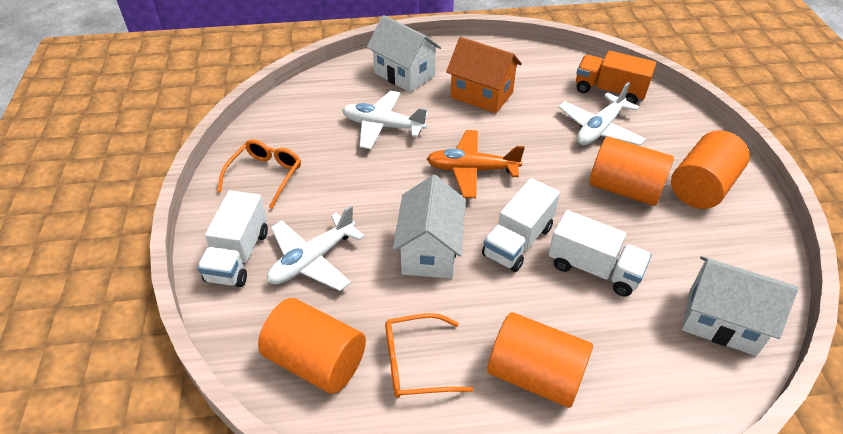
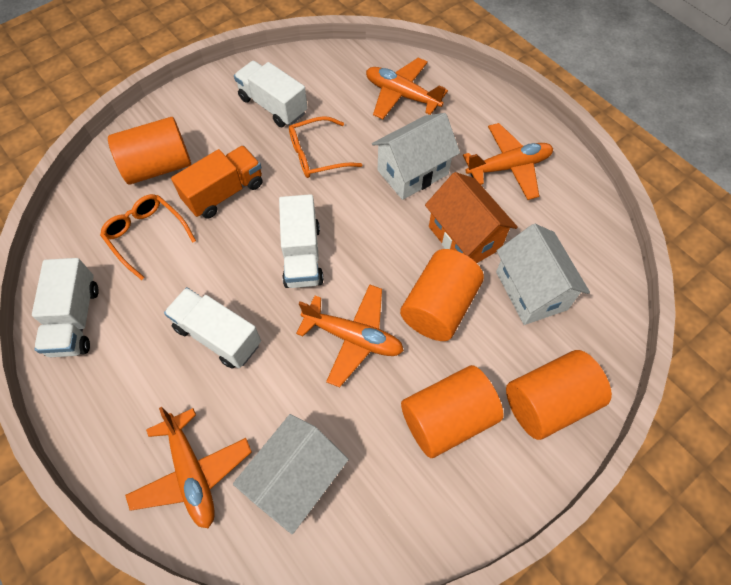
orange plane: [427,130,525,198] = 1 -> [125,407,252,528] [296,284,404,387] [366,58,448,119] [463,123,553,200] = 4
white plane: [267,206,365,291] [342,91,428,149] [559,82,646,146] = 3 -> none = 0
white truck: [197,191,268,287] [482,178,560,272] [548,210,652,296] = 3 -> [32,258,99,357] [164,287,261,369] [234,61,308,127] [279,194,324,288] = 4

